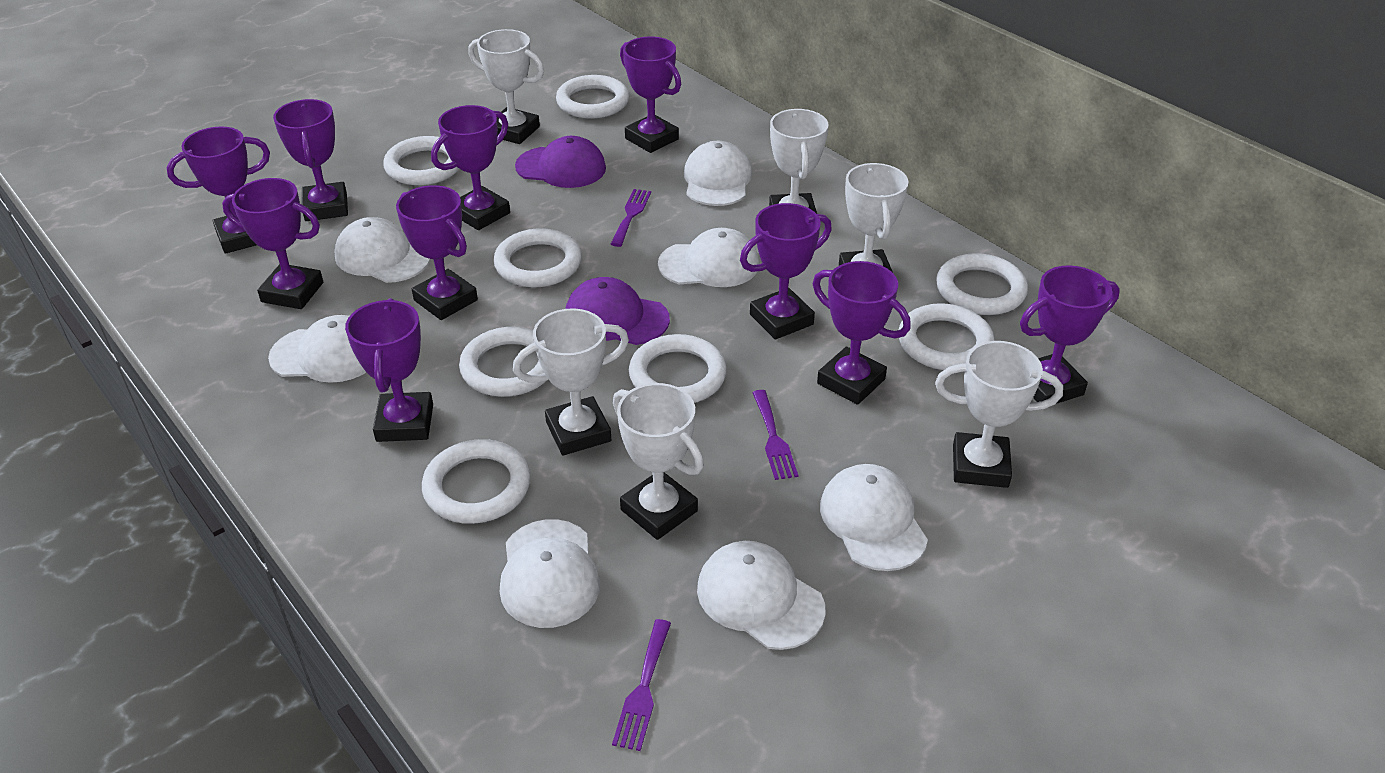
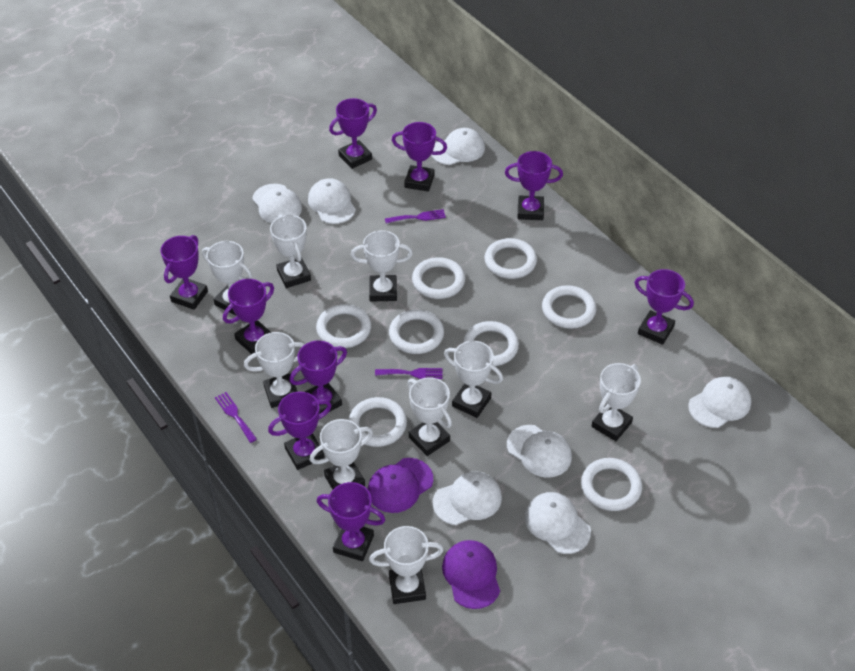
purple trophy: [167,126,270,254] [222,178,323,309] [273,99,348,221] [345,298,433,442] [396,185,478,320] [431,105,510,230] [620,36,681,153] [740,203,832,339] [813,261,911,405] [1020,265,1120,404] = 10 -> [161,235,208,310] [223,279,274,354] [268,392,332,470] [289,340,347,413] [317,482,385,561] [329,98,377,169] [392,122,447,192] [505,151,563,220] [634,269,694,345] = 9
white trophy: [468,29,544,144] [513,308,629,455] [613,383,704,540] [769,109,829,214] [839,163,909,273] [935,341,1063,488] = 6 -> [202,241,252,315] [244,332,305,408] [270,214,311,288] [310,419,373,489] [351,230,413,302] [369,526,444,604] [408,377,452,456] [444,341,503,418] [591,363,641,441] = 9

